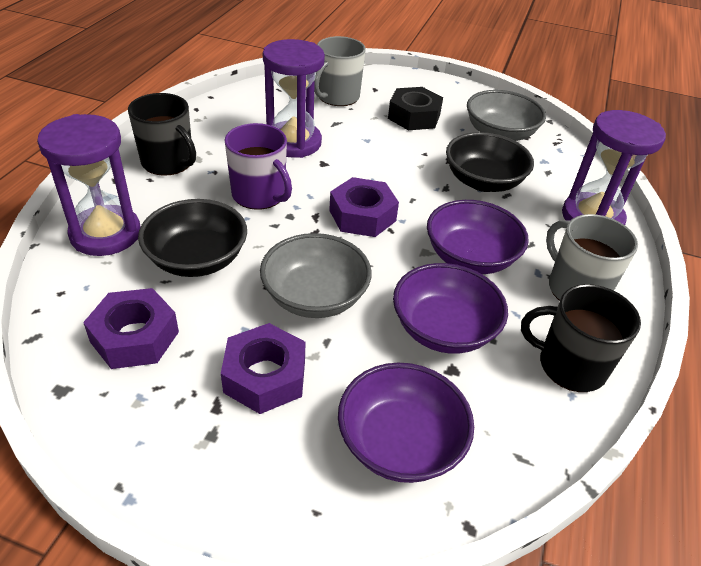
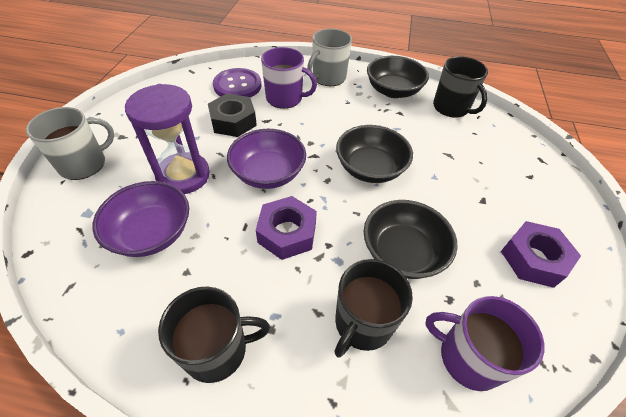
black bowl: [138,199,247,277] [446,132,534,192] = 2 -> [336,125,413,183] [364,200,457,279] [367,56,429,98] = 3
black mug: [128,93,196,176] [521,284,641,392] = 2 -> [158,287,270,383] [334,259,413,358] [433,56,488,118] = 3
grey bowl: [260,233,372,318] [467,90,546,141] = 2 -> none = 0
purple bowl: [338,363,474,483] [393,263,508,354] [427,200,529,274] = 3 -> [92,181,189,257] [227,129,306,189] = 2
purple button: none = 0 -> [213,68,262,97] = 1
purple hourglass: [37,114,141,256] [263,39,325,158] [562,110,666,225] = 3 -> [125,84,210,194] = 1
purple mug: [224,123,292,210] = 1 -> [261,47,317,109] [425,296,545,391] = 2
purple nut: [83,288,179,369] [221,323,305,414] [329,177,399,237] = 3 -> [256,196,317,260] [501,221,581,288] = 2

